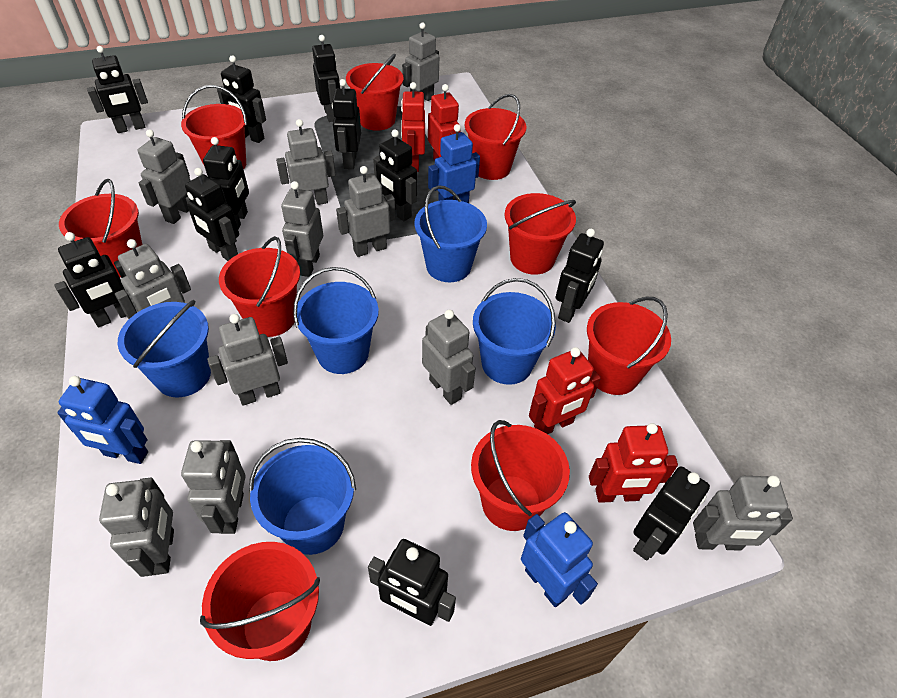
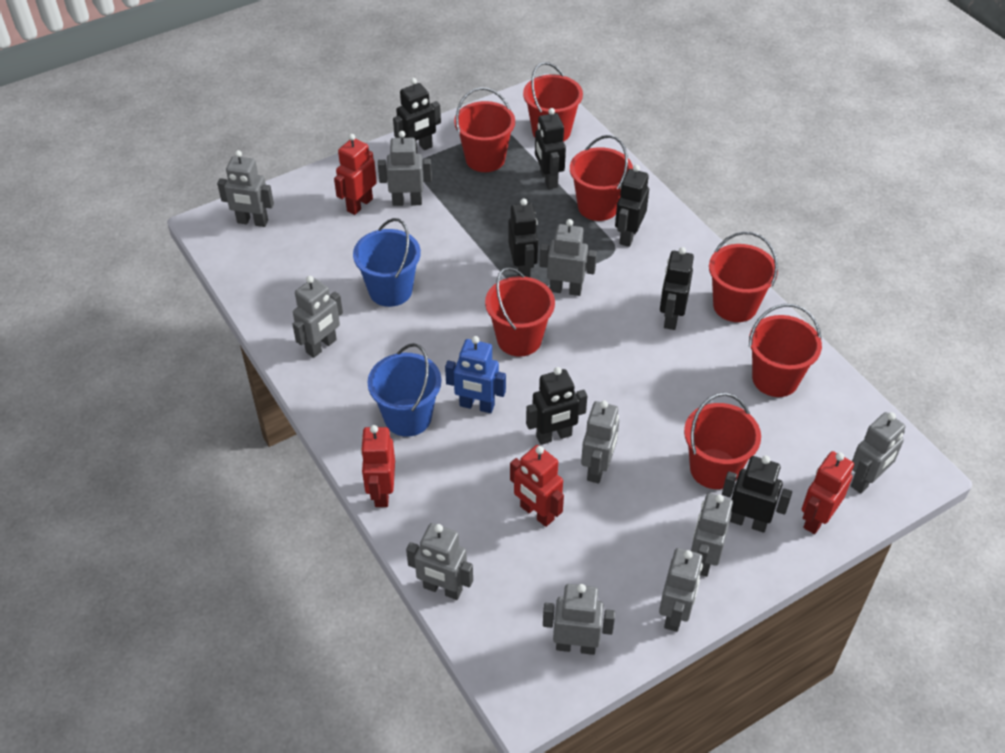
black robot: [55,232,127,327] [87,46,148,133] [185,168,239,261] [203,137,249,229] [217,55,266,143] [312,35,340,122] [332,79,361,169] [368,539,456,626] [373,130,417,221] [556,229,604,323] [633,466,710,560] = 11 -> [393,78,441,154] [508,198,538,278] [526,367,587,445] [535,108,566,189] [615,165,649,247] [660,247,694,330] [722,456,792,533] = 7
blue bucket: [118,300,211,398] [249,438,356,555] [293,267,379,374] [414,185,487,282] [473,278,556,385] = 5 -> [353,218,421,307] [367,343,442,437] = 2
blue robot: [57,376,148,464] [428,124,480,203] [521,512,598,607] = 3 -> [445,336,506,413] = 1
grey robot: [99,478,174,577] [115,239,191,319] [137,129,191,224] [181,440,246,534] [207,314,288,406] [276,119,336,205] [281,181,323,277] [336,166,396,257] [402,22,439,101] [422,310,475,405] [693,475,793,551] = 11 -> [217,150,274,227] [292,276,343,358] [378,131,432,206] [406,523,473,600] [539,219,597,296] [543,584,615,655] [581,401,619,483] [659,548,703,632] [691,493,733,577] [851,412,905,494] = 10
red bucket: [59,179,142,277] [181,85,247,169] [200,542,320,661] [219,236,300,337] [346,54,404,131] [465,94,526,180] [471,420,570,531] [504,193,576,275] [587,297,671,395] = 9 -> [454,87,515,172] [485,267,555,357] [523,62,583,142] [570,135,633,221] [684,393,761,489] [709,232,778,322] [749,304,822,397] = 7

